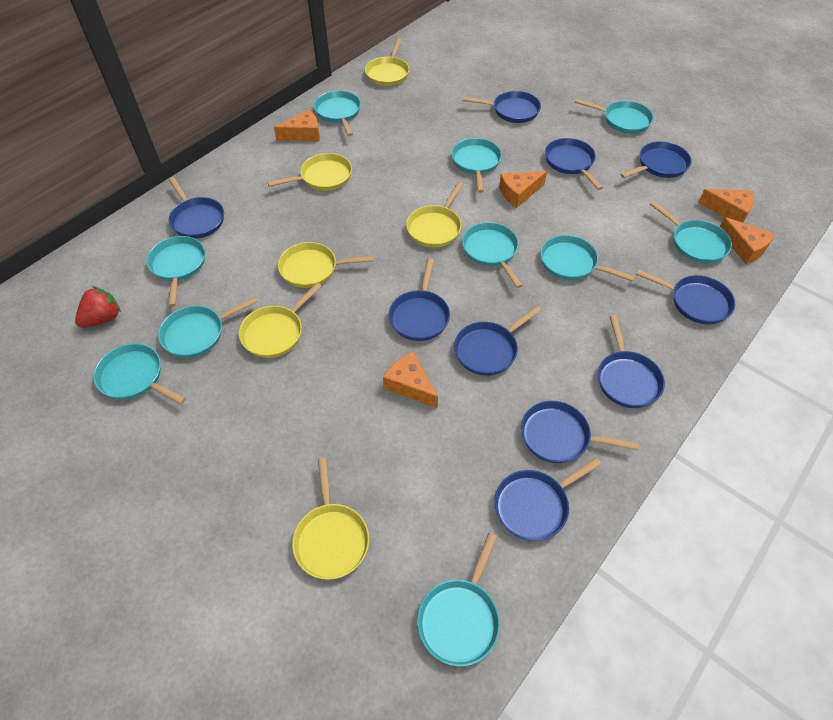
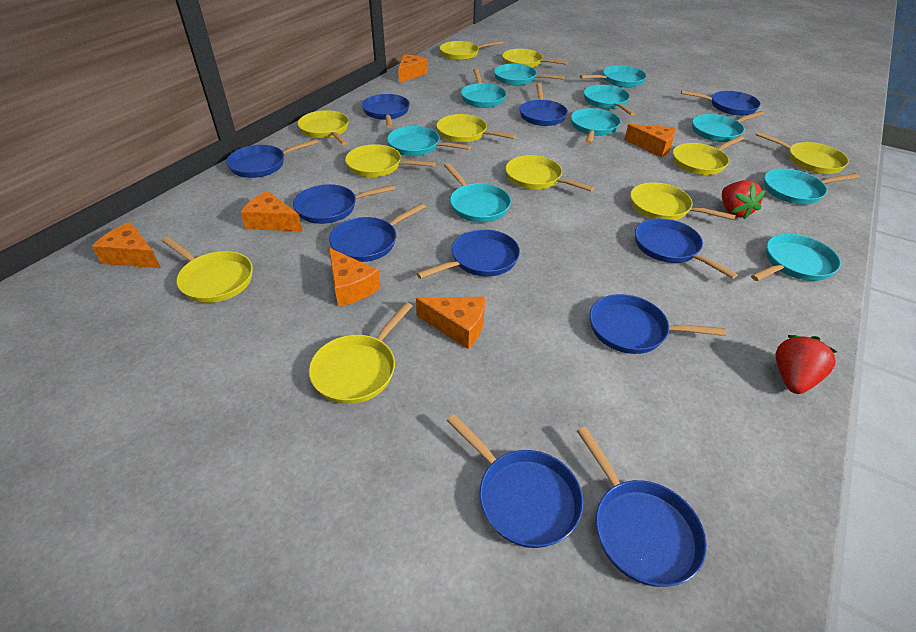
blue pan: [168,177,224,239] [389,258,450,341] [454,306,541,376] [463,91,541,123] [494,458,601,541] [521,401,639,463] [545,138,603,190] [598,315,665,408] [620,141,692,178] [636,269,735,324] = 10 -> [226,139,318,178] [293,184,395,224] [329,203,426,262] [362,94,410,128] [416,229,520,279] [447,414,583,548] [520,83,568,126] [577,427,707,587] [590,294,726,354] [635,218,738,279] [681,90,761,116] = 11
orange cheese: [274,110,320,142] [383,352,438,408] [499,171,547,208] [698,189,754,223] [719,217,775,264] = 5 -> [92,222,161,268] [241,191,302,231] [329,248,381,306] [398,54,428,83] [416,297,485,349] [624,124,675,158] = 6
red strawberry: [75,286,121,328] = 1 -> [722,180,766,219] [775,335,837,394] = 2
yellow pan: [239,282,322,358] [267,153,352,191] [278,242,374,288] [292,458,369,580] [365,38,409,86] [406,182,463,248] = 6 -> [162,236,253,303] [298,110,349,145] [309,302,412,404] [345,144,436,177] [436,114,516,143] [440,41,504,60] [502,49,568,68] [506,155,594,191] [630,182,736,220] [673,136,744,175] [756,132,849,174] = 11

